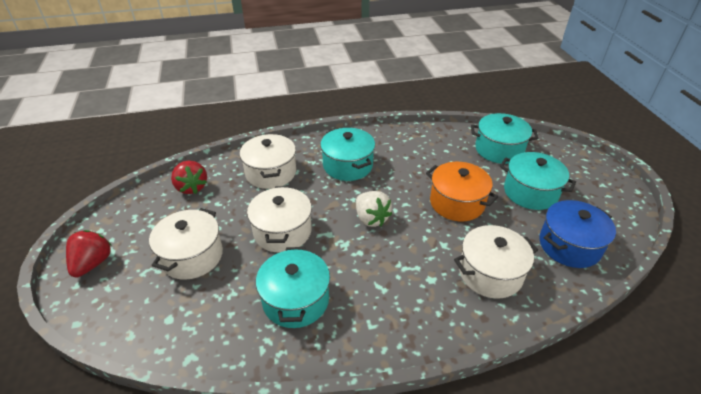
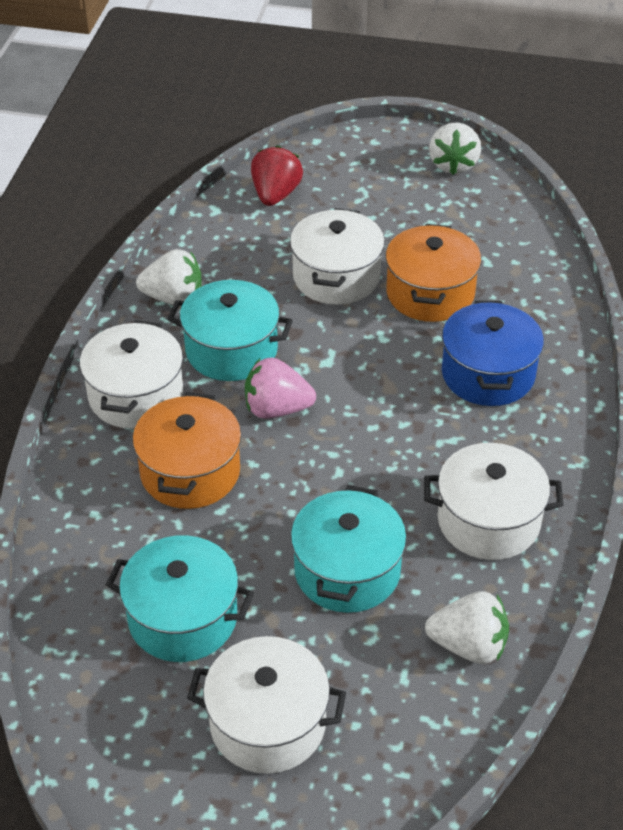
orange pot: [426,162,498,221] = 1 -> [132,392,241,509] [385,224,481,322] = 2
pink strawberry: none = 0 -> [245,357,316,419] = 1
red strawberry: [66,230,112,277] [171,161,207,194] = 2 -> [251,145,303,206] = 1
turquoise pot: [256,247,330,328] [320,128,375,181] [471,113,538,164] [500,152,576,210] = 4 -> [106,536,254,662] [167,280,293,381] [291,485,407,613] = 3
white strawberry: [356,191,392,227] = 1 -> [136,249,202,305] [425,591,509,664] [429,122,481,175] = 3

